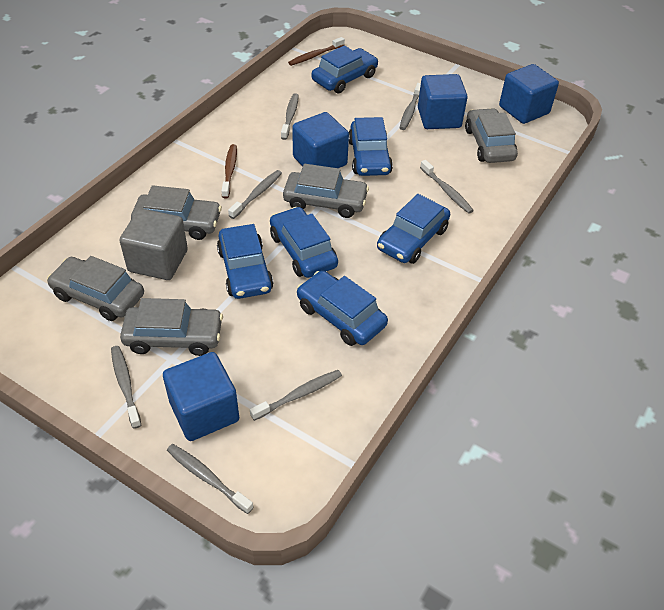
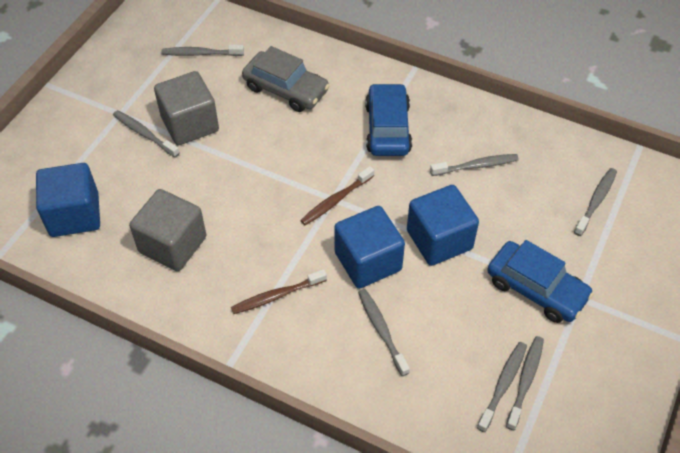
blue car: [217,224,273,299] [270,207,338,278] [297,271,388,346] [312,45,378,93] [349,117,393,176] [377,194,450,264] = 6 -> [365,83,412,156] [487,240,594,323] = 2
blue cube: [163,352,239,441] [292,112,349,168] [418,74,468,129] [499,64,559,124] = 4 -> [36,163,100,237] [334,206,405,289] [407,185,479,266] = 3
grey car: [47,256,144,321] [120,298,223,356] [131,185,222,240] [283,164,369,218] [465,108,518,163] = 5 -> [242,46,330,112] = 1
grey cube: [119,209,188,280] = 1 -> [129,189,206,271] [154,71,219,145] = 2

